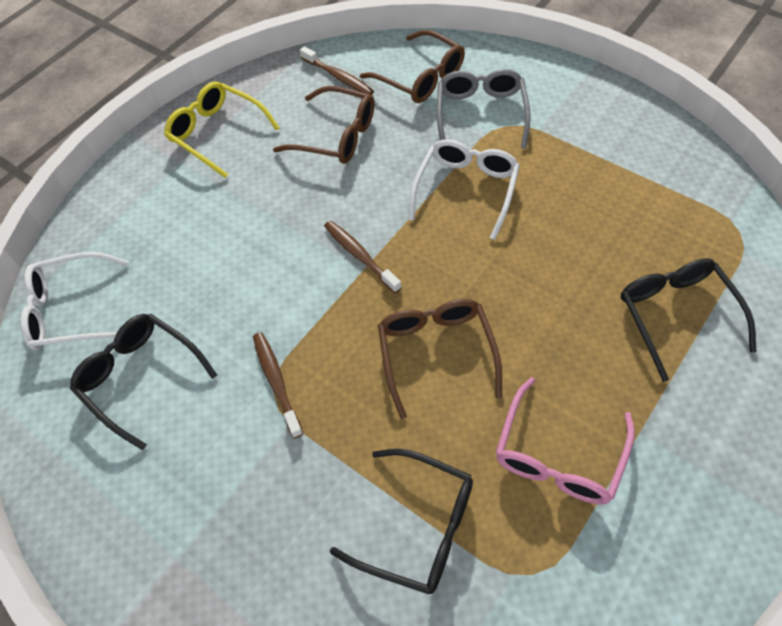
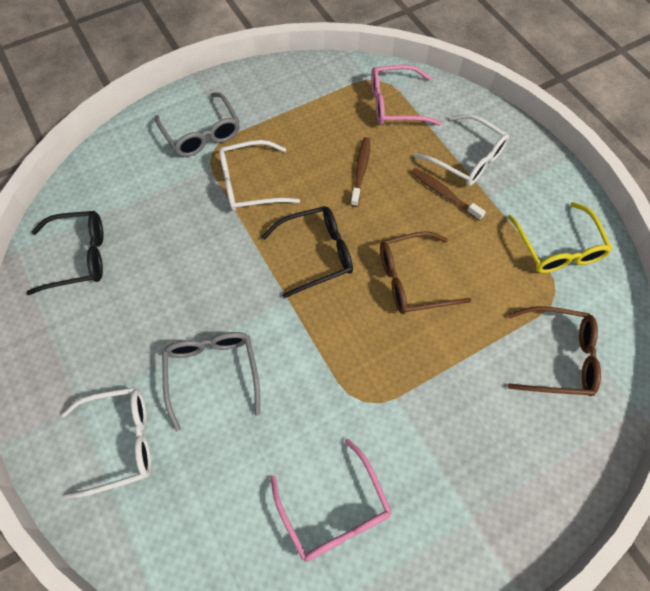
black glasses: [70,314,217,450] [330,449,473,594] [621,258,757,382] = 3 -> [27,211,104,295] [261,206,353,298] = 2
brown glasses: [273,86,374,164] [360,30,465,103] [378,299,502,419] = 3 -> [380,231,472,314] [508,306,601,396] = 2
brown toothbrush: [253,332,303,438] [300,46,374,95] [324,220,402,293] = 3 -> [351,137,370,207] [411,168,486,221] = 2
grey glasses: [437,69,531,149] = 1 -> [155,92,240,157] [162,332,260,431] = 2
pink glasses: [496,377,635,504] = 1 -> [271,438,392,562] [371,65,442,126] = 2
white glasses: [20,252,129,350] [409,139,520,240] = 2 -> [62,387,151,499] [219,140,300,211] [414,114,509,186] = 3

